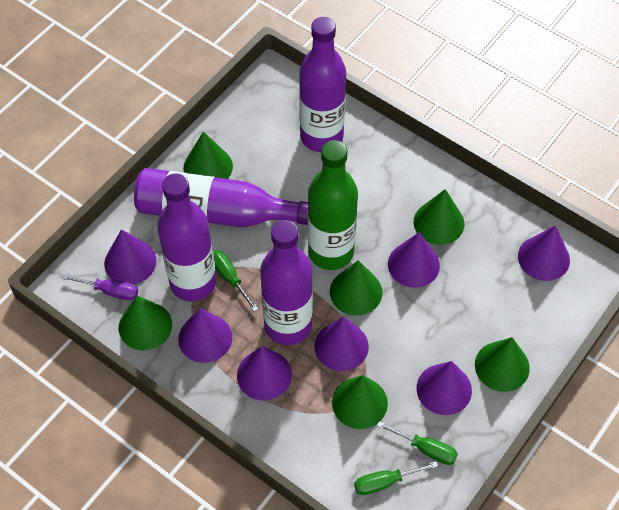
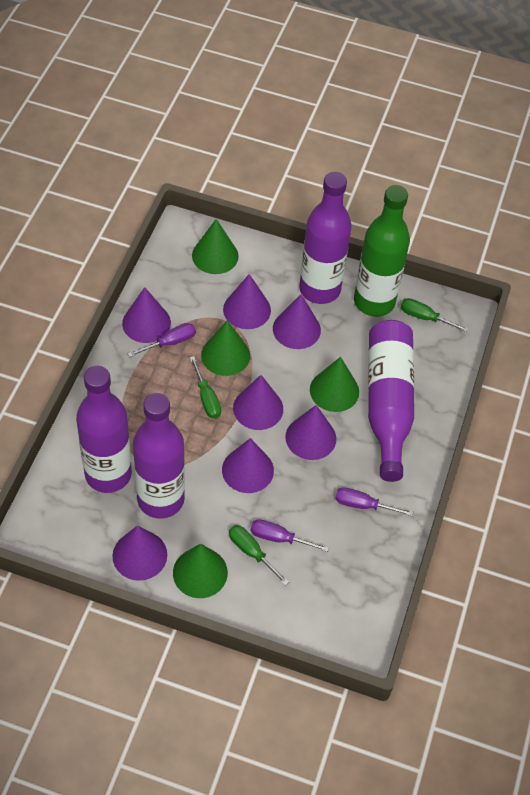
green cone: [119,296,172,350] [183,131,233,179] [330,260,382,315] [332,375,388,429] [414,189,464,245] [475,337,530,392] = 6 -> [173,544,228,598] [192,219,239,274] [201,321,250,376] [310,357,359,412] = 4
purple screwdriver: [61,274,138,300] = 1 -> [128,323,196,357] [250,519,329,552] [335,487,413,516] = 3

